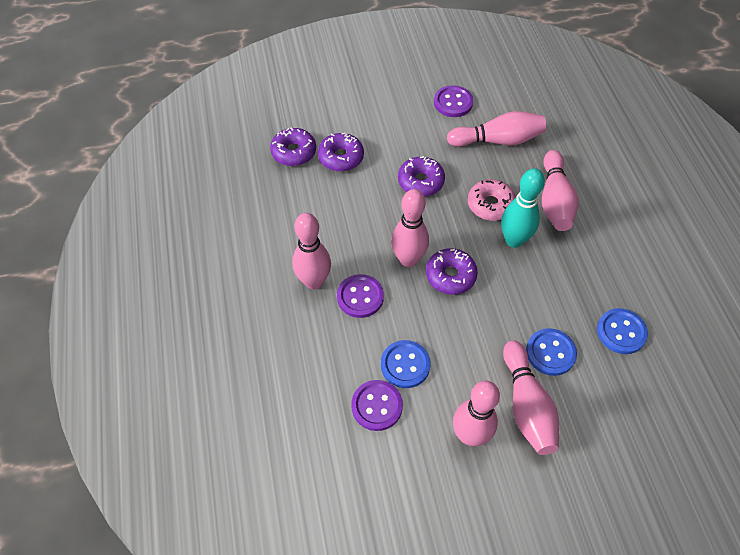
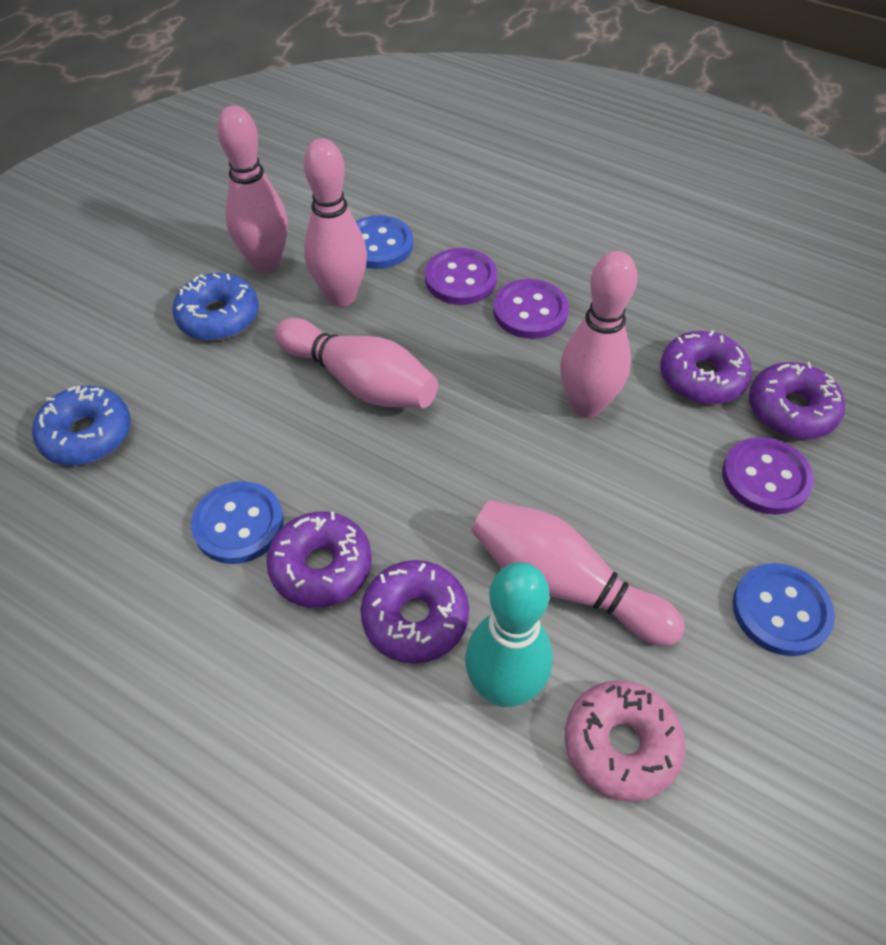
blue donut: none = 0 -> [32,386,131,466] [172,273,259,341] = 2
pink bowling pin: [292,213,331,290] [391,189,429,267] [447,111,546,147] [453,381,500,446] [503,340,559,455] [542,150,578,231] = 6 -> [217,106,288,273] [275,318,438,408] [304,138,367,307] [471,500,685,646] [560,251,638,418] = 5

